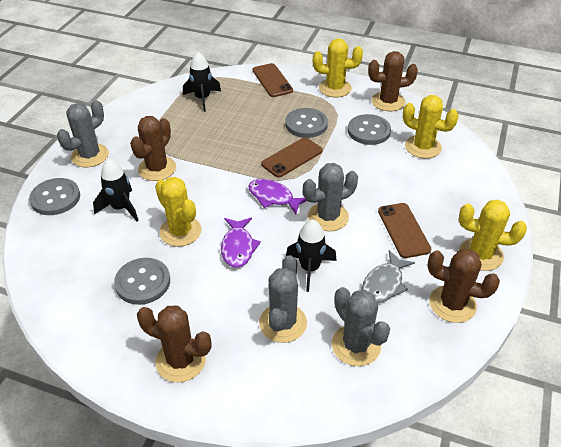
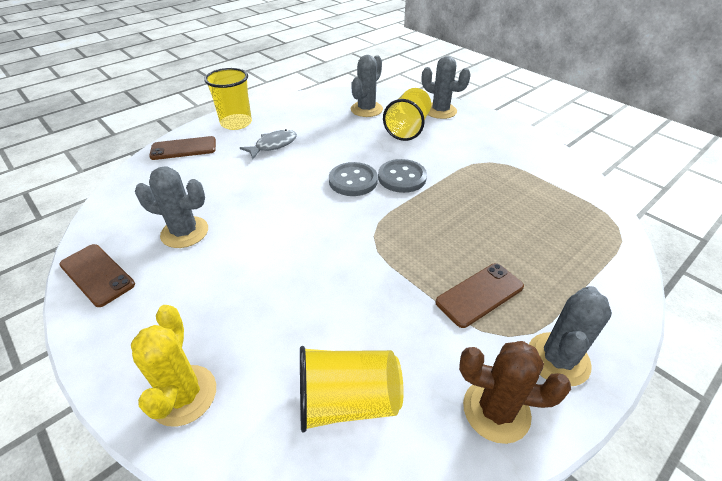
black rocket: [93,159,139,221] [183,52,221,112] [286,219,337,292] = 3 -> none = 0
brown cactus: [130,116,176,181] [137,305,212,382] [368,51,418,111] [427,249,500,323] = 4 -> [459,341,571,444] = 1
grey button: [29,178,80,215] [114,258,170,305] [285,108,328,138] [348,114,391,145] = 4 -> [329,162,378,196] [378,159,427,193] = 2
purple fish: [221,218,261,268] [248,179,306,214] = 2 -> none = 0
yellow cactus: [155,177,201,246] [313,38,363,97] [403,95,459,159] [459,200,527,271] = 4 -> [131,305,216,427] = 1
yellow cup: none = 0 -> [204,68,252,130] [300,346,404,433] [383,88,431,141] = 3

